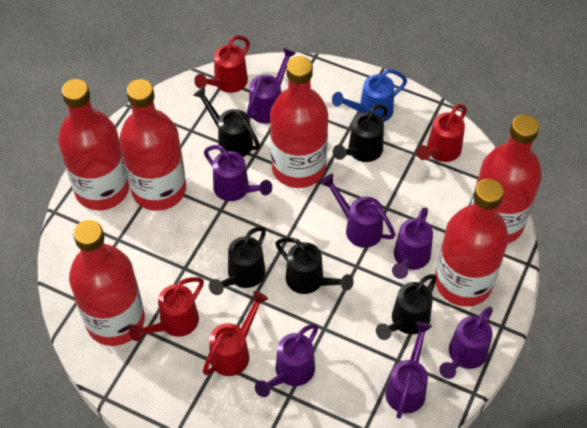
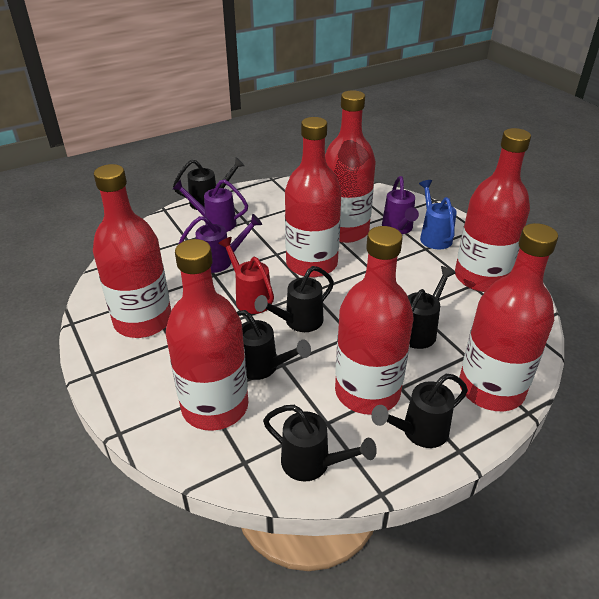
black watering can: [193,87,260,157] [209,227,266,295] [275,238,354,294] [333,104,388,162] [376,274,437,340] = 5 -> [173,157,245,210] [237,310,311,380] [254,266,334,332] [263,405,377,482] [371,374,468,448] [408,266,456,349] = 6
purple watering can: [204,145,272,201] [247,48,296,124] [255,324,318,397] [321,174,395,248] [385,321,432,419] [392,207,433,279] [439,307,493,379] = 7 -> [172,179,248,232] [178,214,262,273] [382,176,419,234] = 3
red bottle: [58,79,129,210] [69,220,145,346] [119,79,186,211] [270,56,328,188] [435,179,509,307] [471,115,542,243] = 6 -> [93,164,171,338] [166,239,248,431] [285,117,342,277] [325,90,376,243] [335,226,414,415] [455,128,531,292] [459,223,558,411] = 7
red watering can: [129,277,204,341] [194,35,250,93] [203,291,268,376] [416,104,467,162] = 4 -> [218,237,274,314] = 1

